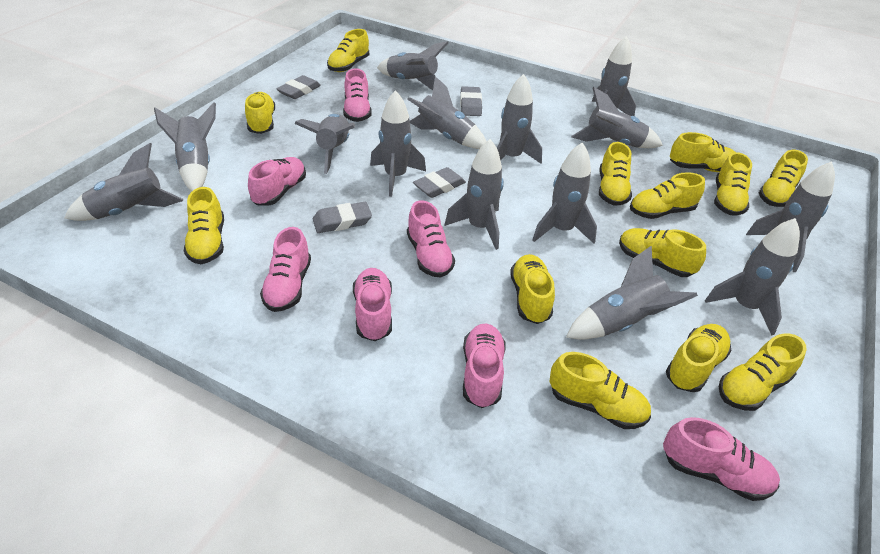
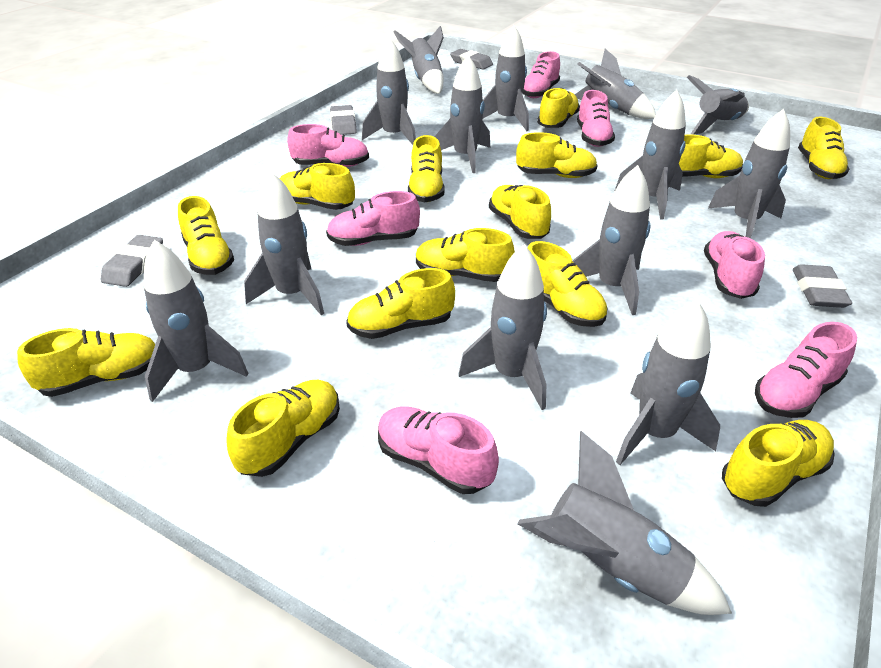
yellow shoe: [184,187,224,264] [245,92,275,134] [327,29,369,72] [510,254,555,324] [550,352,651,429] [599,142,632,206] [619,228,706,277] [630,172,705,219] [666,324,731,392] [670,132,735,172] [714,152,752,216] [719,334,806,411] [759,150,808,207] = 13 -> [17,328,155,397] [178,196,234,275] [226,380,340,477] [280,163,355,210] [346,268,455,339] [408,135,445,202] [416,228,515,282] [489,185,551,239] [516,132,597,178] [528,241,607,327] [537,88,580,128] [679,135,743,178] [722,420,835,507] [798,117,850,179] = 14

